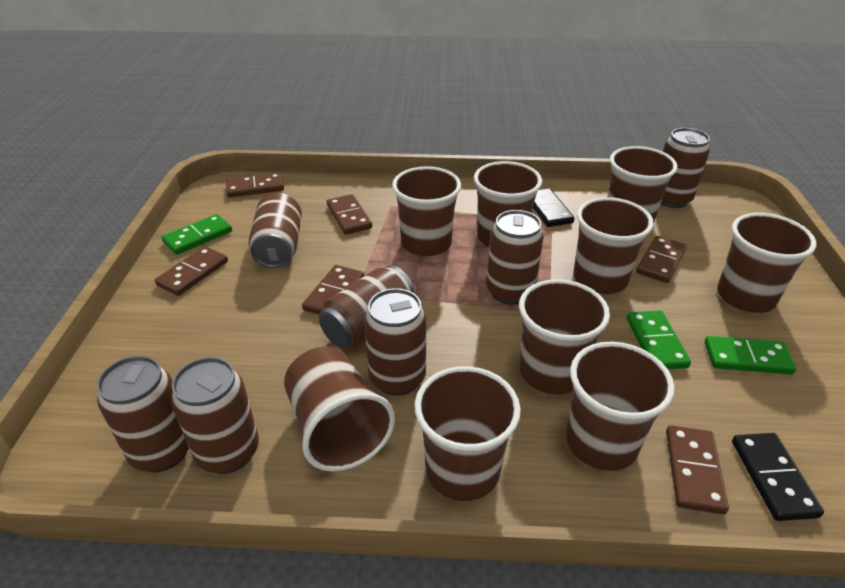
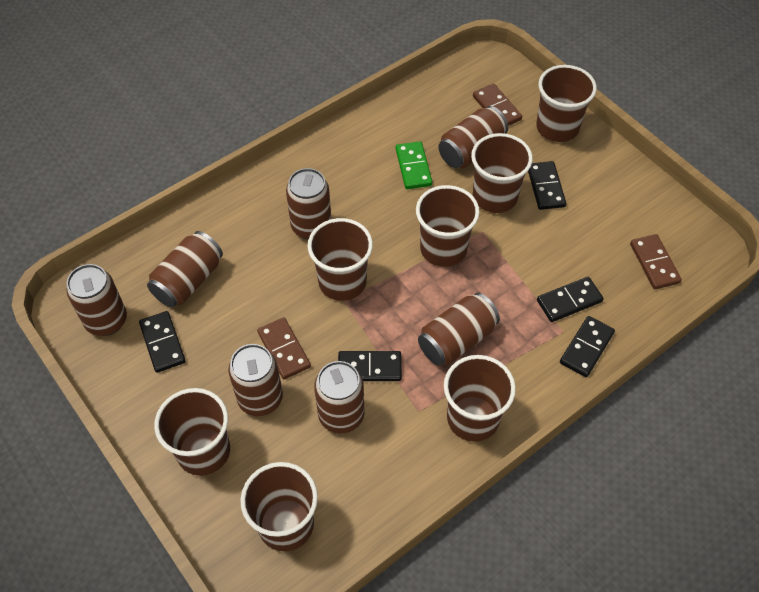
black domino: [533,188,575,227] [732,433,824,521] = 2 -> [139,311,186,373] [338,351,402,381] [528,161,566,210] [537,277,604,322] [560,316,615,377] = 5
brown cup: [284,346,395,472] [392,166,461,256] [414,366,521,501] [474,161,542,247] [519,279,610,394] [566,342,675,471] [573,197,654,294] [608,146,678,223] [717,213,816,313] = 9 -> [154,388,230,476] [240,462,318,551] [308,218,373,301] [416,185,480,267] [444,355,516,442] [471,133,533,213] [536,65,597,142] = 7
brown domino: [155,246,228,296] [226,172,284,198] [302,265,364,315] [327,194,372,235] [636,236,687,283] [666,425,729,514] = 6 -> [257,317,311,379] [473,84,522,126] [630,234,682,289] = 3
green domino: [162,214,232,255] [627,310,691,369] [705,336,797,374] = 3 -> [396,141,432,189] = 1

